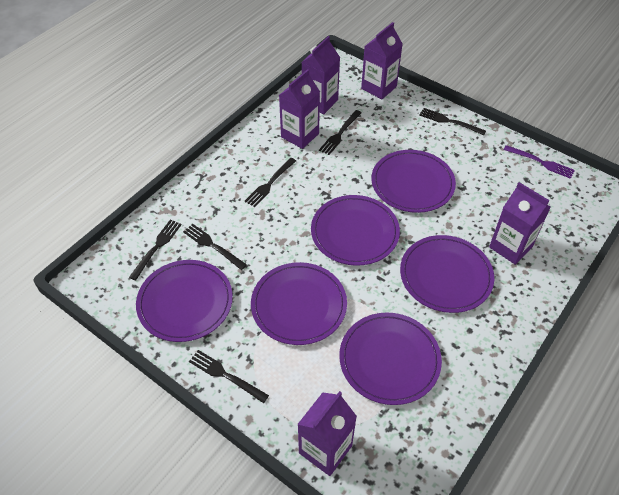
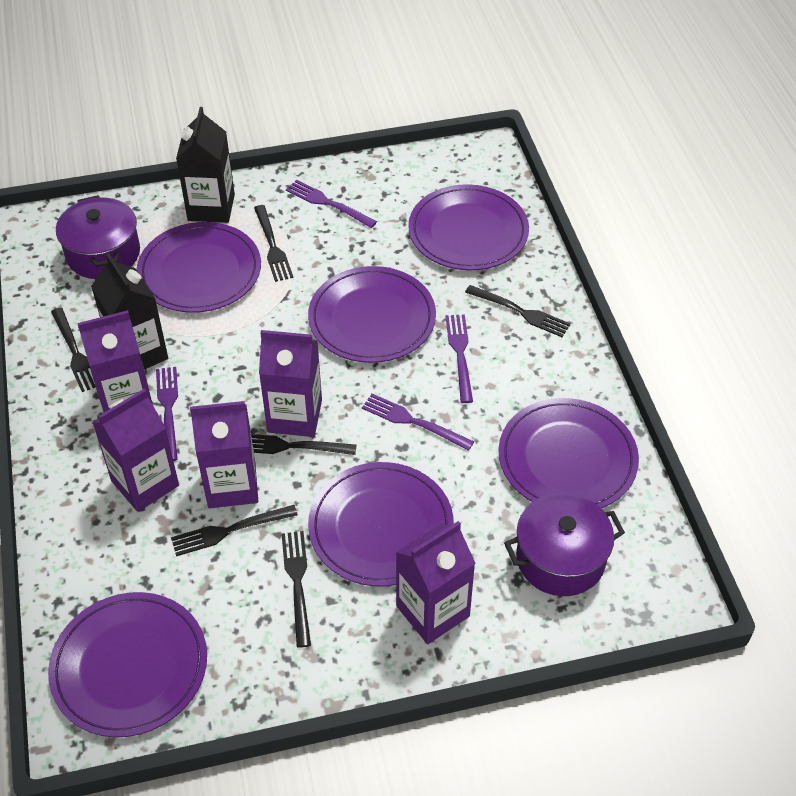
black carton: none = 0 -> [91,253,168,369] [176,107,235,223] = 2
purple fork: [504,145,575,179] = 1 -> [156,367,178,461] [286,180,377,228] [362,394,474,451] [445,314,473,403] = 4
purple pot: none = 0 -> [56,195,140,279] [504,493,625,596] = 2

